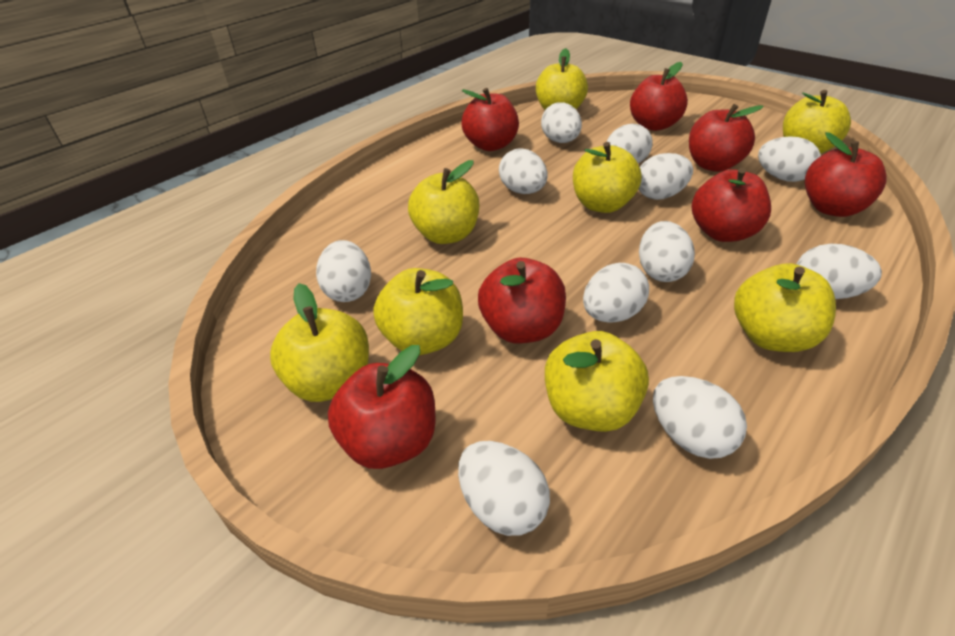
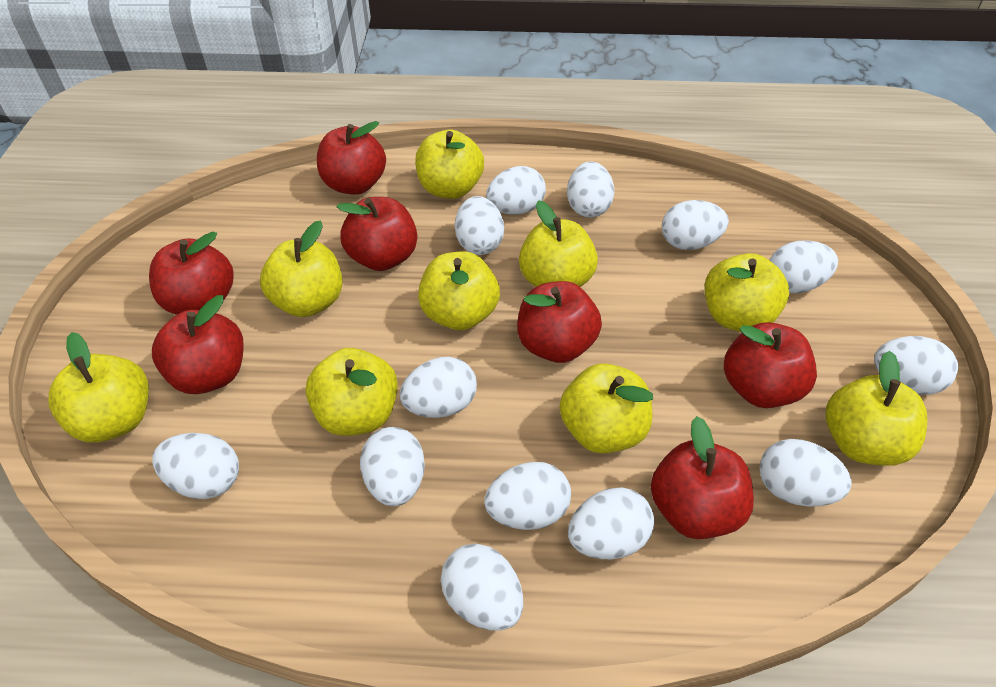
white egg: [316,240,371,302] [458,441,550,536] [499,148,548,194] [541,102,582,143] [583,263,649,323] [606,124,653,163] [638,153,693,200] [639,221,695,282] [653,376,747,459] [758,136,821,182] [797,244,882,299] = 11 -> [152,433,239,499] [360,427,425,506] [399,357,477,418] [441,544,523,631] [455,196,504,255] [484,462,571,530] [486,166,546,215] [567,162,614,217] [568,488,654,559] [662,200,729,250] [759,439,852,507] [769,241,838,293] [874,336,958,395] = 13
yellow apple: [270,283,369,402] [373,268,463,355] [408,160,479,244] [536,48,588,110] [545,331,649,432] [573,142,641,213] [734,263,836,352] [783,90,851,154] = 8 -> [48,332,149,443] [260,220,342,317] [305,348,398,436] [415,130,484,199] [418,252,500,330] [519,200,598,287] [560,363,653,454] [705,253,789,332] [826,351,927,466] = 9

